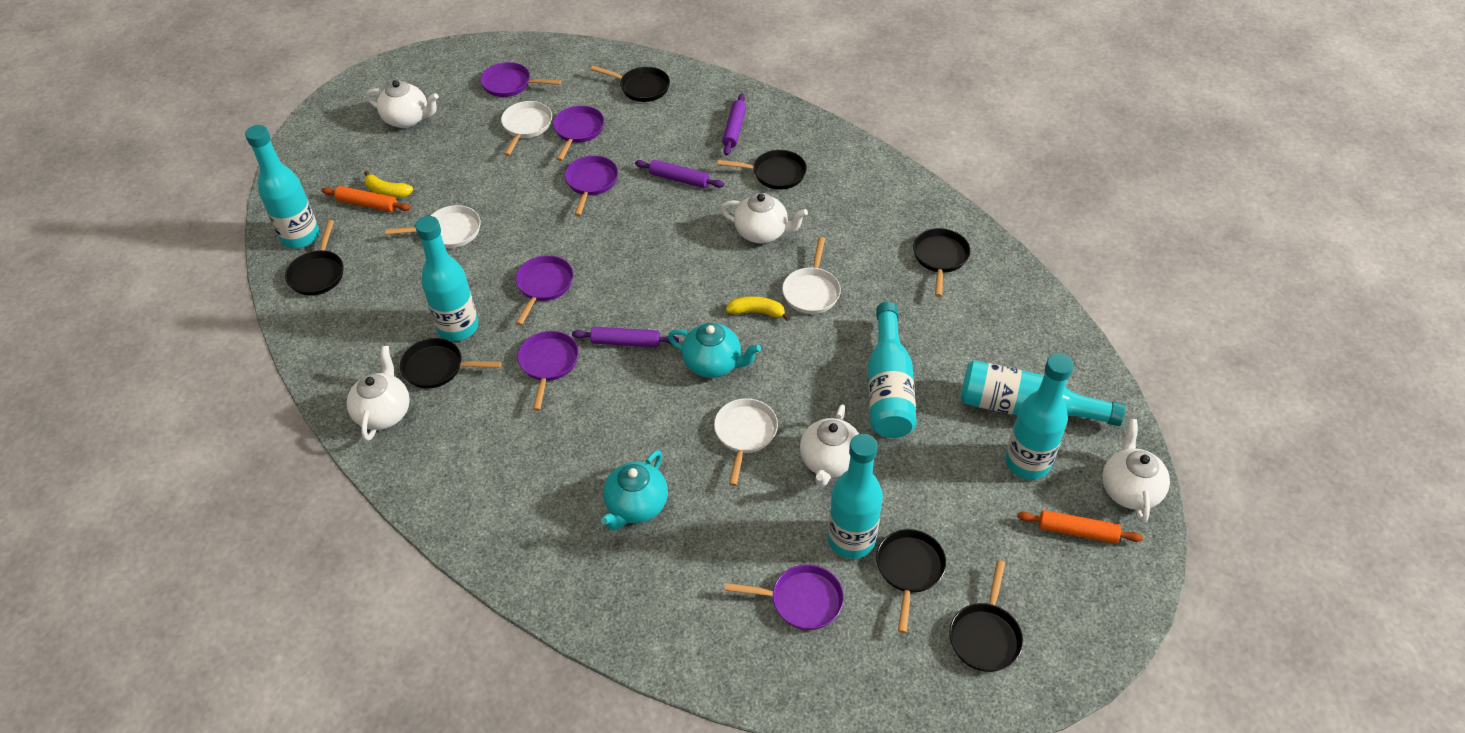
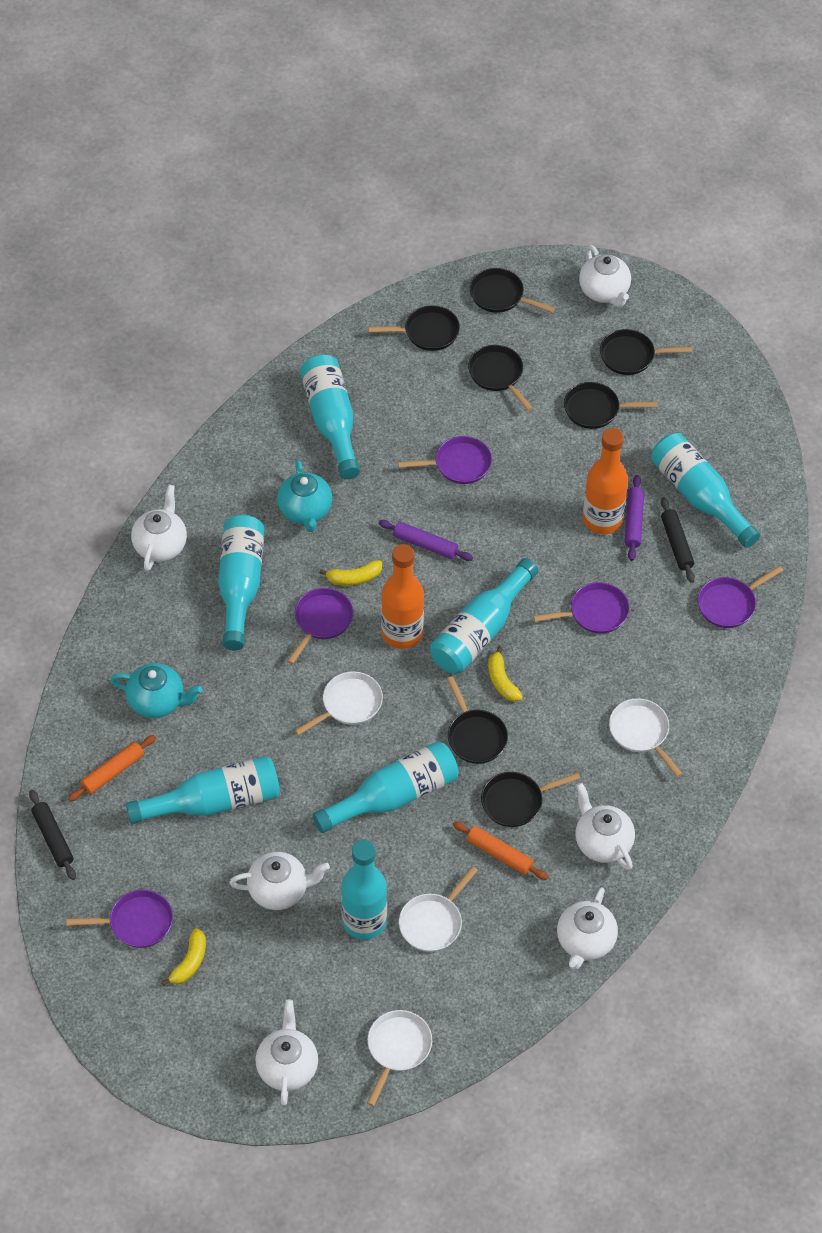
black rolling pin: none = 0 -> [29,790,76,880] [661,497,695,583] = 2
orange bottle: none = 0 -> [381,544,424,649] [583,428,628,534] = 2
purple pan: [480,62,561,97] [516,255,573,326] [518,331,579,411] [553,105,604,161] [565,155,618,216] [725,564,844,630] = 6 -> [66,890,173,948] [287,588,353,664] [398,436,492,484] [533,582,629,633] [698,565,783,628] = 5
purple rolling pin: [572,327,679,348] [635,160,724,188] [722,93,746,156] = 3 -> [378,520,473,561] [625,475,644,561] = 2
turquoise bottle: [245,125,319,249] [415,216,478,341] [828,434,883,559] [868,302,917,438] [960,360,1126,426] [1005,353,1074,480] = 6 -> [126,756,280,824] [218,515,264,651] [300,354,360,479] [312,741,459,833] [341,840,387,940] [430,558,538,674] [651,433,760,548] = 7
white teapot: [347,346,410,441] [366,80,439,128] [720,193,808,243] [800,405,859,487] [1102,419,1170,523] = 5 -> [131,485,187,571] [229,852,330,910] [256,1000,318,1106] [557,887,618,970] [576,783,635,870] [579,245,631,307] = 6
yellow banana: [364,171,413,198] [726,296,790,321] = 2 -> [161,928,206,986] [319,560,382,586] [488,646,523,702] = 3

